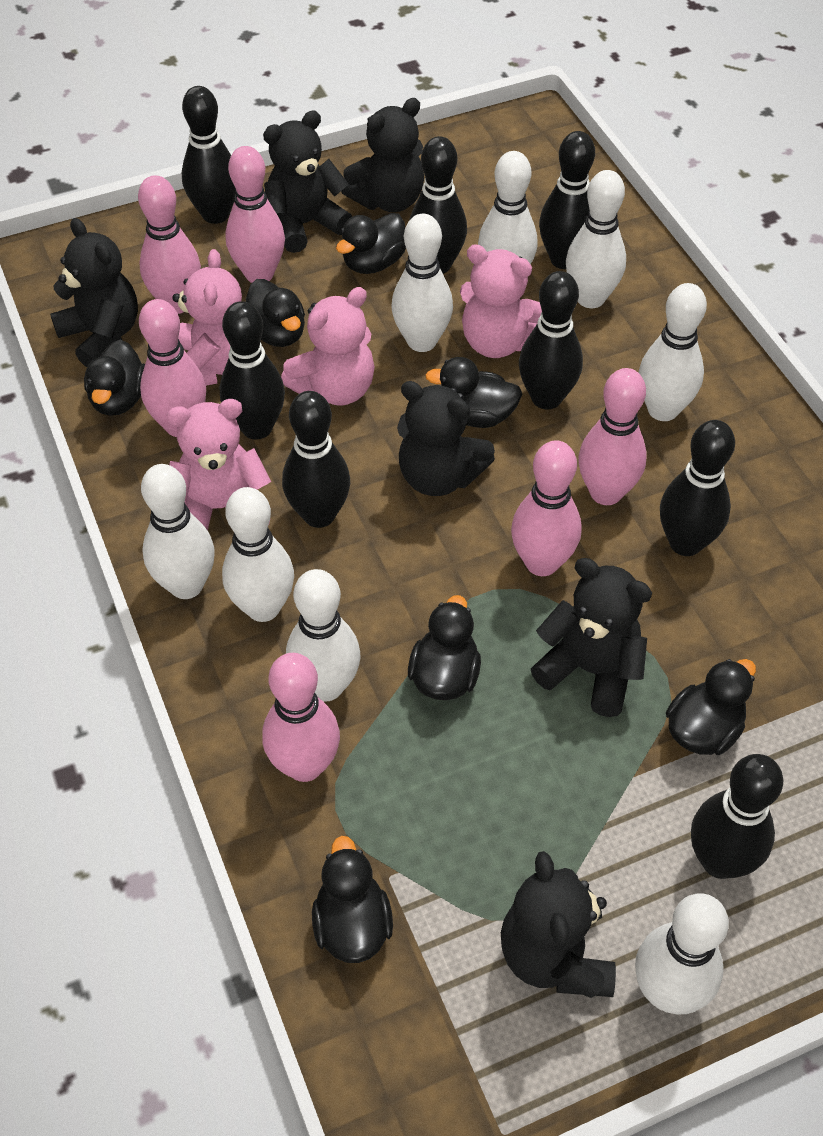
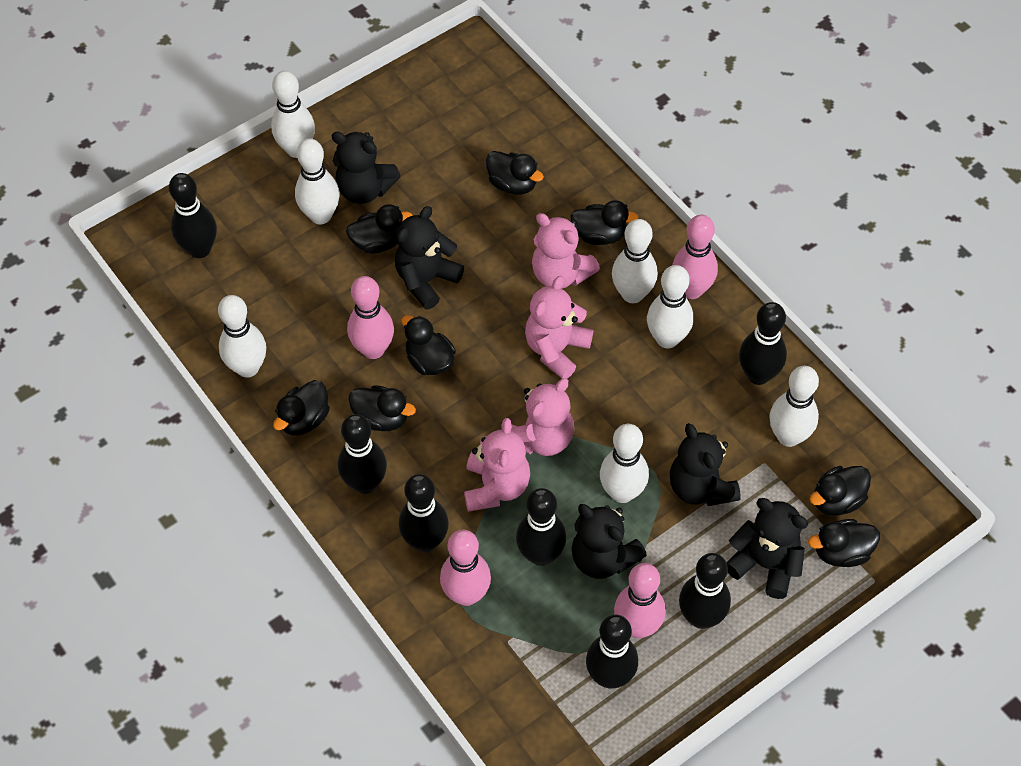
black bowling pin: [182,86,236,224] [220,301,285,440] [282,391,350,528] [409,136,467,274] [519,271,583,409] [539,131,595,269] [660,420,735,556] [691,754,783,879] = 8 -> [169,173,217,258] [338,414,387,494] [399,474,449,552] [516,488,566,566] [586,615,638,689] [679,553,731,629] [739,302,787,385] = 7
black duck: [84,339,145,416] [246,279,305,347] [312,836,393,963] [336,213,406,274] [408,595,481,700] [425,357,522,428] [666,659,756,755] = 7 -> [273,380,330,436] [346,204,413,254] [348,385,416,431] [402,315,456,375] [486,151,544,195] [570,200,639,245] [808,519,880,567] [810,466,871,516] = 8
black teddy bear: [50,218,138,367] [263,111,352,253] [341,98,424,212] [397,381,495,496] [501,851,616,998] [531,558,652,717] = 6 -> [332,131,401,204] [395,206,464,310] [571,504,647,579] [670,423,741,506] [726,498,808,599] = 5
pink bowling pin: [138,175,201,314] [139,299,206,437] [225,146,285,283] [262,653,340,782] [511,440,582,576] [578,368,647,505] = 6 -> [347,276,394,359] [440,529,491,606] [614,563,666,638] [672,215,718,299] = 4
white bowling pin: [141,464,215,599] [222,487,294,622] [286,569,361,701] [391,214,453,352] [478,151,538,265] [566,170,626,308] [635,893,729,1014] [638,283,707,421] = 8 -> [218,295,266,378] [271,71,315,158] [295,138,340,224] [600,424,649,503] [612,219,658,303] [647,265,693,348] [769,366,819,447] = 7

